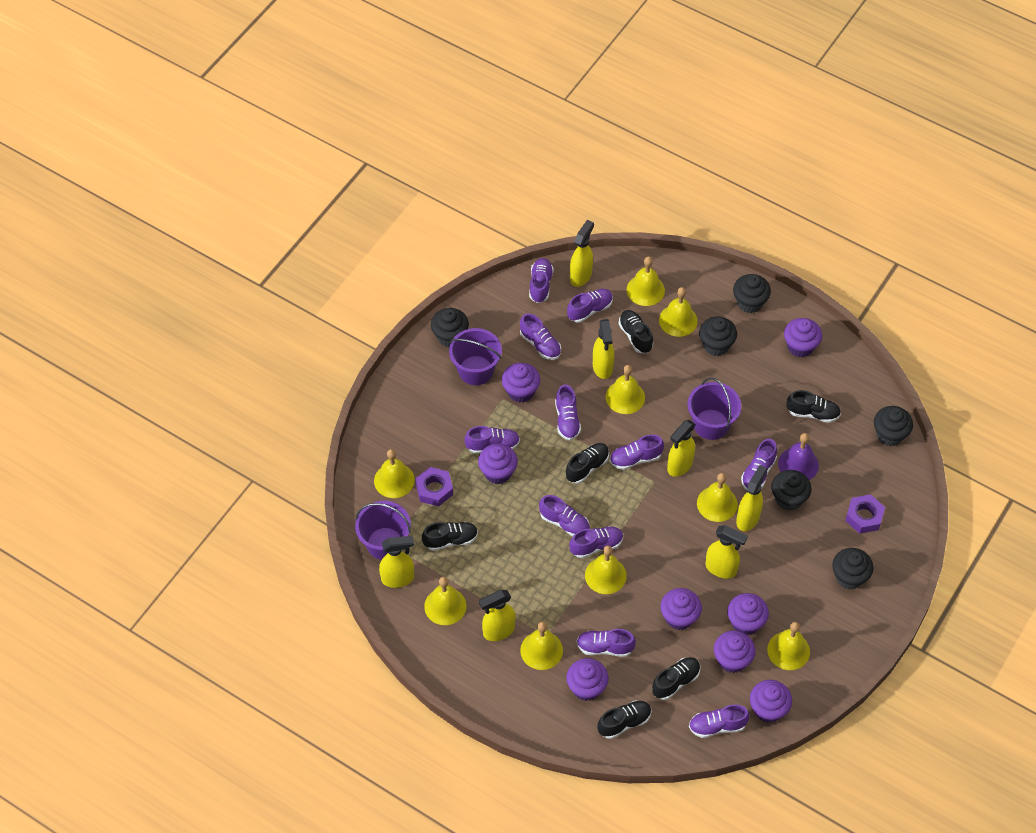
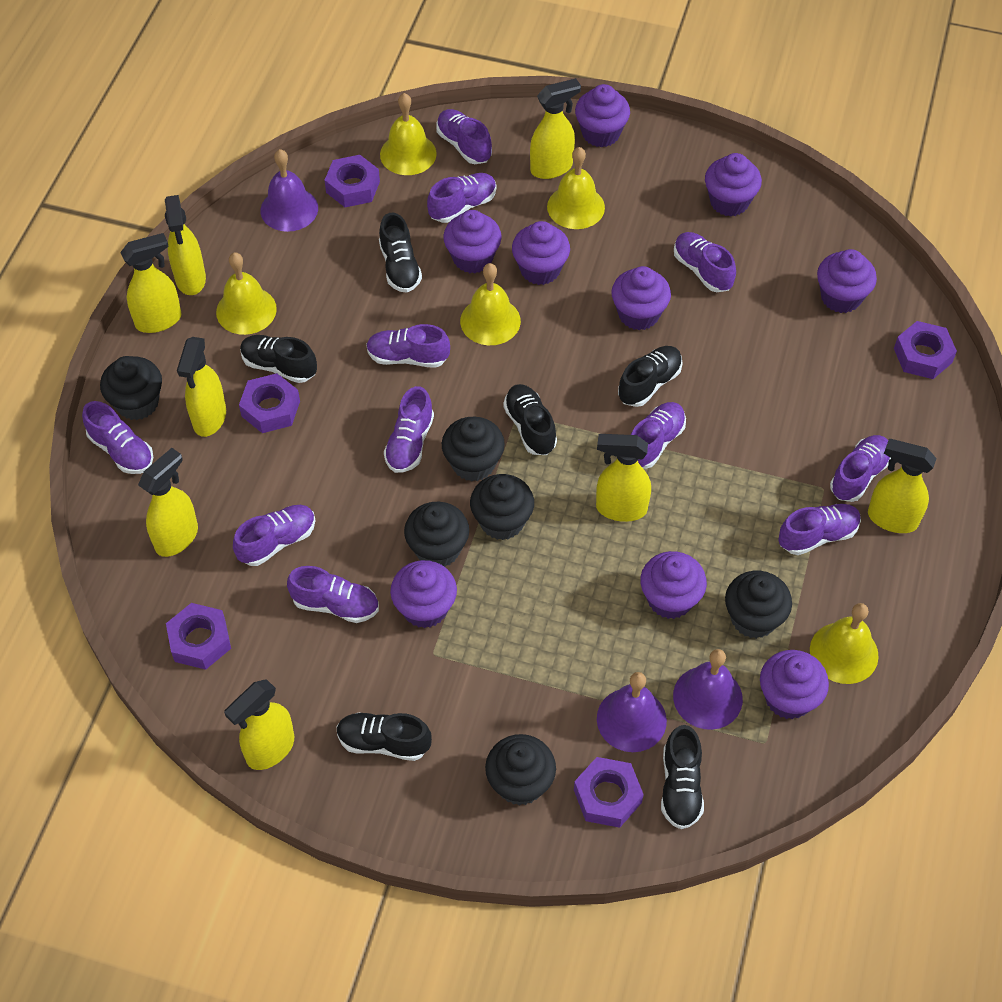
purple bell: [778,433,819,480] = 1 -> [260,149,318,232] [597,672,667,752] [673,649,743,730] = 3
purple bucket: [355,501,411,560] [449,328,502,385] [688,377,741,440] = 3 -> none = 0
purple cupcake: [478,443,518,484] [502,363,540,403] [566,658,609,701] [660,588,702,630] [714,630,755,673] [727,593,769,635] [750,680,792,723] [784,318,822,357] = 8 -> [390,560,457,628] [443,210,502,273] [512,221,570,285] [575,84,630,147] [611,266,671,330] [640,551,707,619] [705,153,762,217] [760,650,829,719] [817,249,877,313] = 9
purple nut: [415,467,453,506] [845,494,885,534] = 2 -> [166,603,231,670] [239,373,300,433] [325,155,380,207] [574,757,644,828] [894,321,957,379] = 5
yellow bell: [374,449,415,498] [424,577,466,625] [520,621,563,670] [585,545,627,594] [606,365,645,414] [627,257,665,306] [659,287,698,337] [697,473,738,522] [767,622,810,670] = 9 -> [216,252,277,335] [380,93,437,175] [460,263,521,345] [547,147,605,229] [810,603,878,684] = 5
yellow spray bottle: [379,536,414,588] [479,590,515,641] [570,220,594,287] [593,319,614,379] [667,420,695,477] [705,525,748,579] [736,465,767,531] = 7 -> [120,233,182,333] [138,448,198,557] [165,195,206,295] [177,337,226,437] [224,679,294,770] [530,78,581,179] [596,434,651,522] [868,439,937,533] = 8

